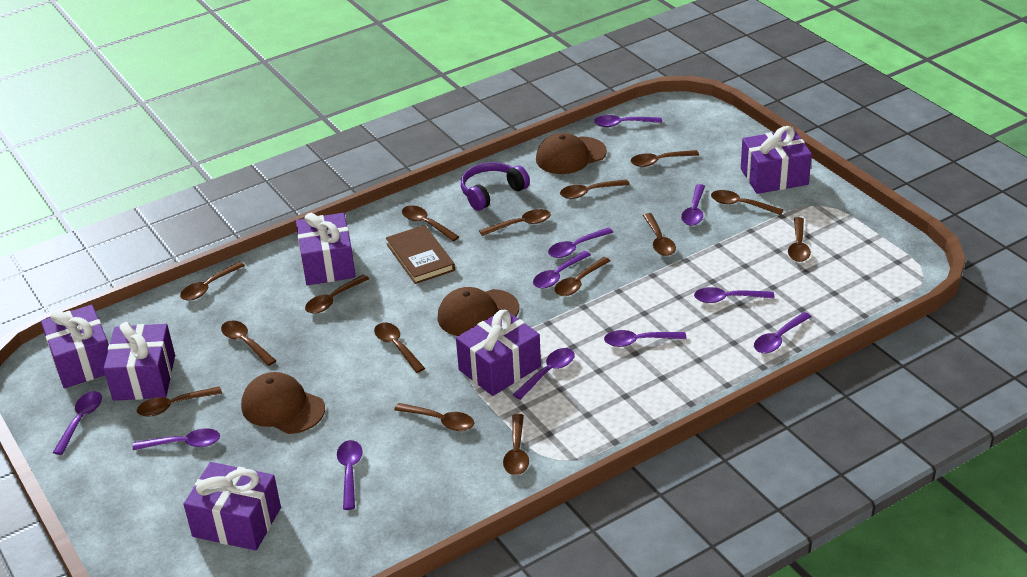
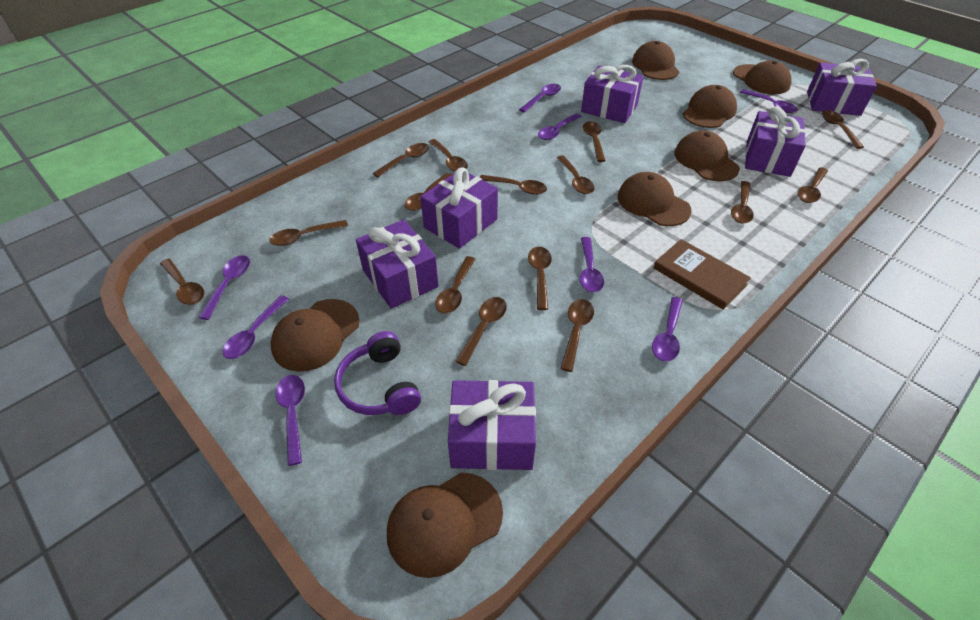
brown cap: [241,372,325,434] [437,287,519,336] [536,133,607,174] = 3 -> [270,299,360,372] [387,473,503,578] [618,172,692,226] [632,41,679,80] [674,130,740,181] [683,85,737,128] [733,60,792,94] = 7
purple spoon: [53,391,102,455] [133,428,220,450] [337,440,363,510] [513,348,575,400] [533,251,591,289] [548,228,613,258] [594,115,662,127] [604,330,686,347] [681,184,705,226] [694,287,775,303] [754,312,811,353] = 11 -> [198,255,250,320] [223,295,289,359] [276,375,305,466] [519,84,561,113] [538,113,582,140] [580,237,604,292] [652,297,683,361] [740,89,798,113] = 8

